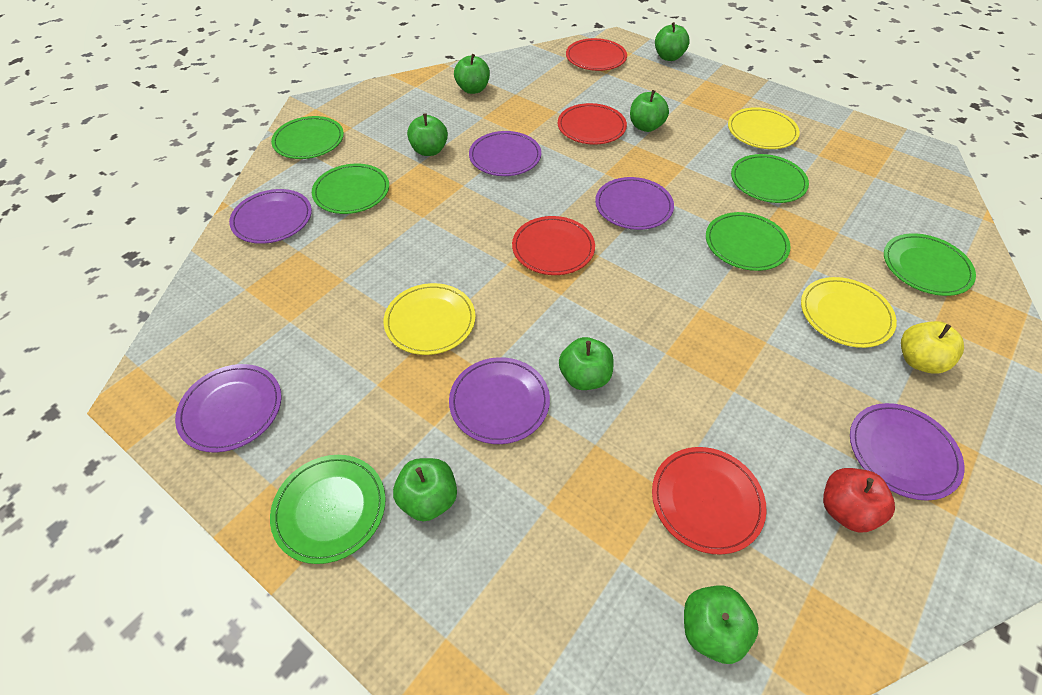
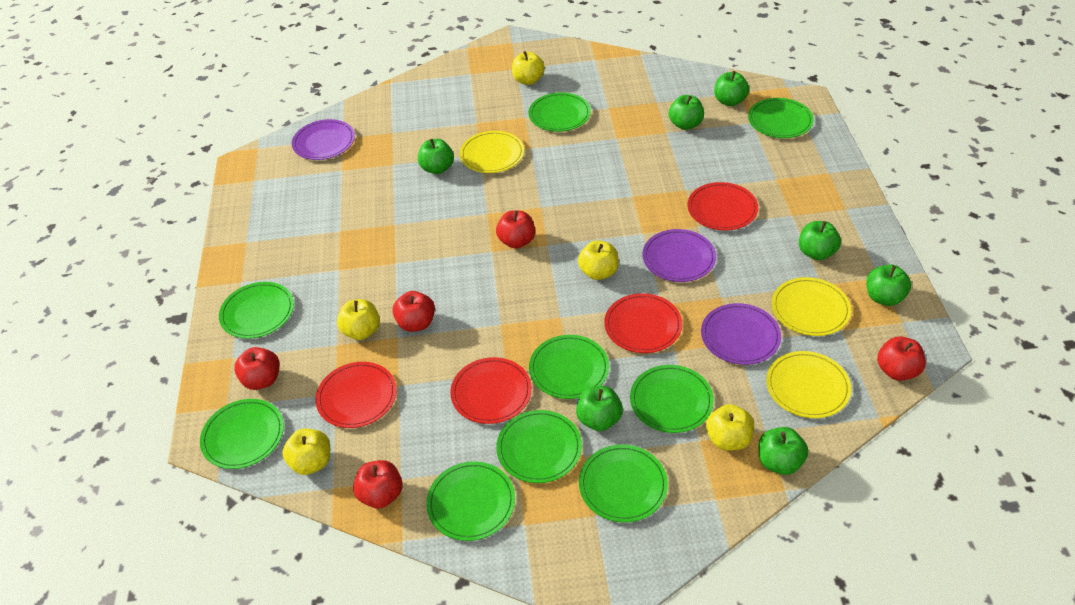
green plate: [270,455,386,564] [271,116,344,159] [312,164,389,214] [706,212,791,271] [731,154,809,203] [884,233,976,296] = 6 -> [200,399,284,469] [219,282,294,339] [426,461,515,541] [496,410,582,483] [528,92,591,132] [529,335,609,399] [579,444,668,523] [630,365,714,433] [748,98,814,138] = 9
purple plate: [175,364,282,452] [229,189,312,244] [449,357,550,444] [469,131,541,176] [595,177,674,230] [850,403,965,501] = 6 -> [292,119,355,160] [642,229,716,282] [701,303,781,365] = 3
red apple: [823,468,895,532] = 1 -> [234,347,280,390] [353,460,403,508] [392,291,435,332] [496,210,535,249] [877,336,926,381] = 5
yellow apple: [901,321,964,373] = 1 -> [282,429,330,475] [337,299,380,340] [512,51,545,85] [578,240,619,280] [706,404,754,451] = 5

